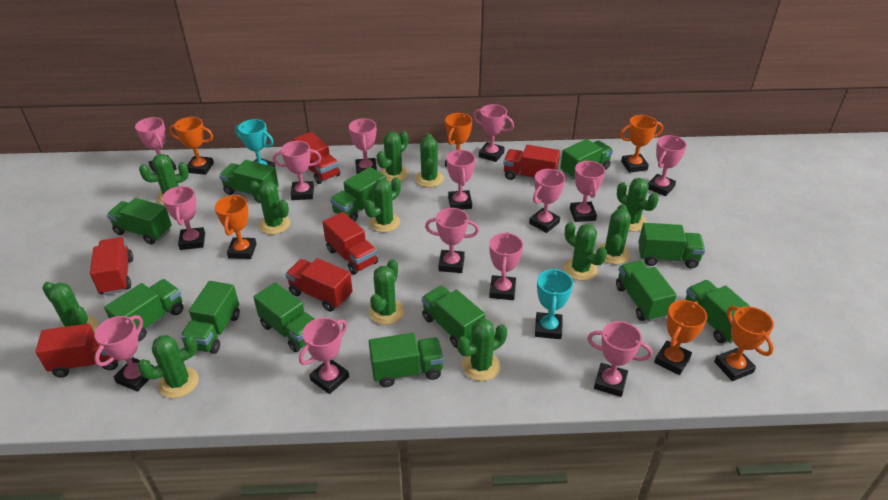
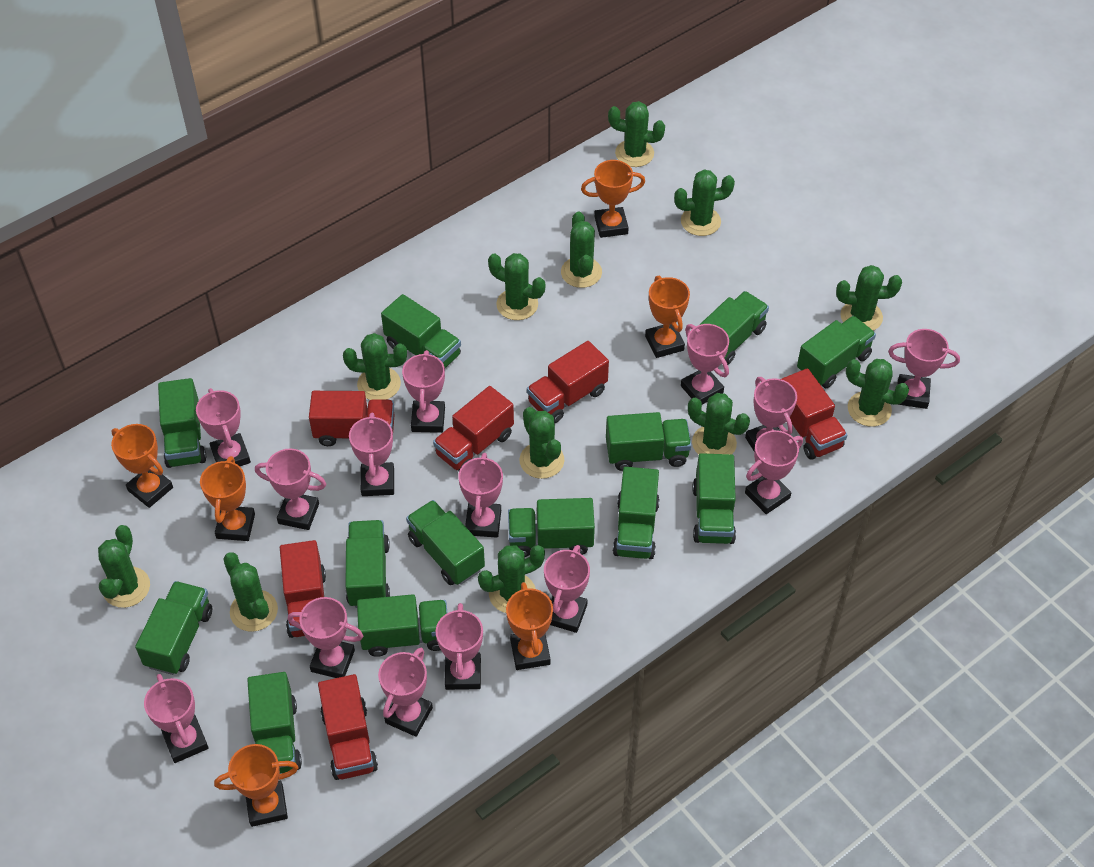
green truck: [104,279,184,341] [107,198,172,244] [180,281,240,354] [219,160,279,203] [253,282,314,352] [330,167,386,222] [369,333,444,387] [422,286,485,348] [560,139,613,180] [616,260,677,322] [638,223,705,268] [685,280,751,344] = 12 -> [135,581,212,675] [158,378,206,468] [247,672,302,773] [345,520,390,608] [357,594,447,657] [381,294,461,368] [406,500,485,585] [508,498,595,557] [606,412,691,471] [613,467,660,559] [692,453,736,544] [699,291,769,365] [797,316,876,388] = 13
turquoise trophy: [235,119,275,167] [535,268,573,339] = 2 -> none = 0

